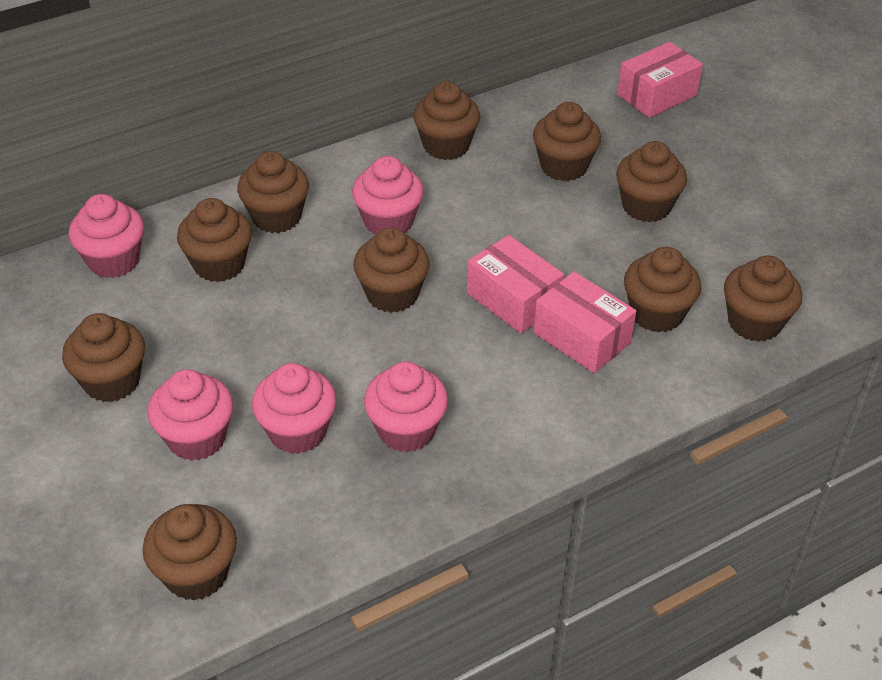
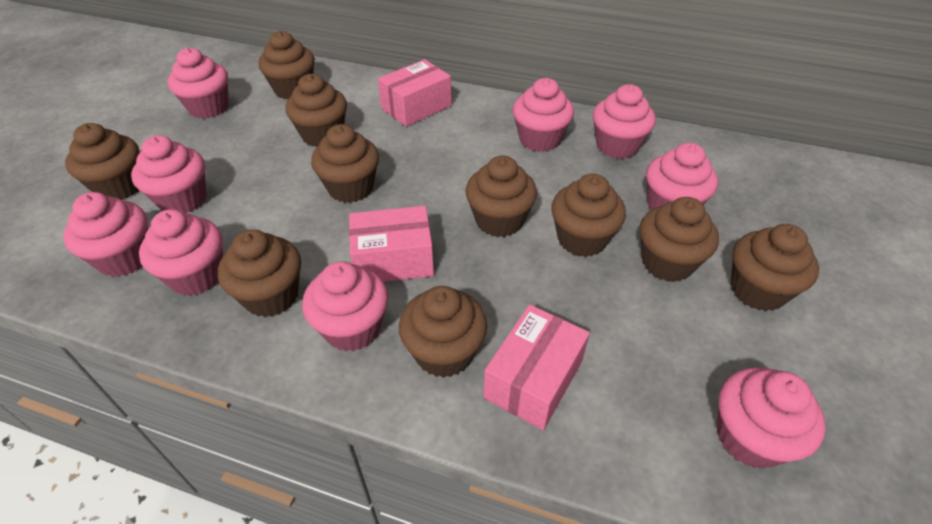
pink cupcake: [69,194,144,278] [148,370,233,461] [252,363,336,454] [352,156,424,235] [364,362,448,452] = 5 -> [63,192,148,277] [131,135,206,213] [139,209,223,296] [167,48,229,119] [302,261,388,351] [513,78,574,152] [593,84,656,159] [646,143,718,210] [717,367,826,469] = 9

